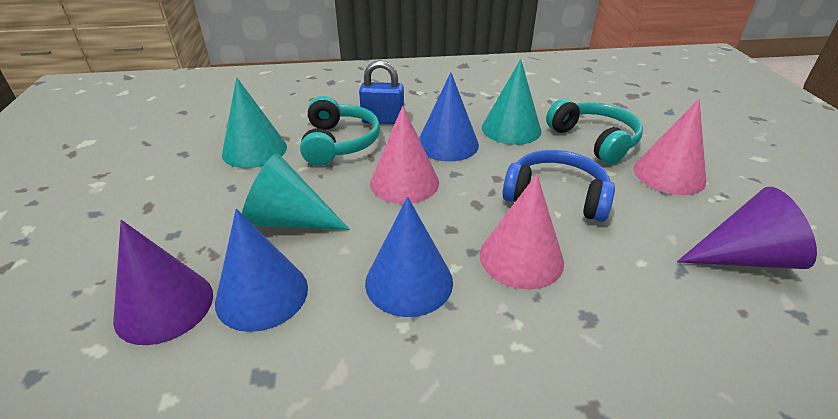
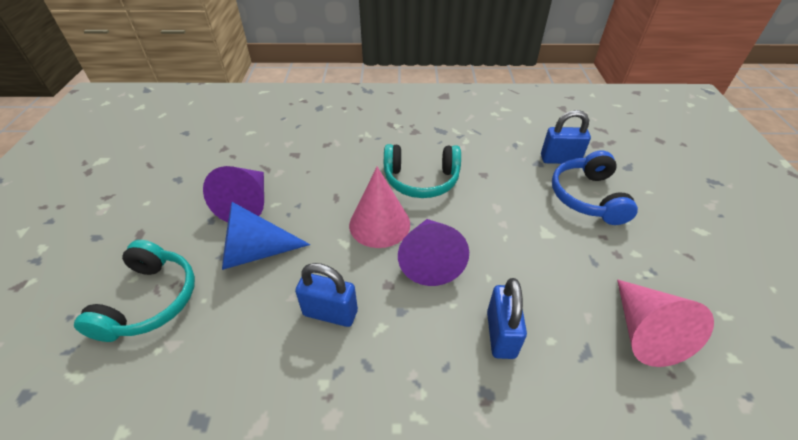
blue cone: [215,209,308,332] [365,197,453,317] [419,72,479,162] = 3 -> [222,202,310,270] = 1
blue padlock: [359,60,404,124] = 1 -> [295,263,358,327] [487,278,527,359] [541,110,591,164] = 3
pink cone: [370,106,439,204] [480,174,564,290] [634,99,706,195] = 3 -> [349,167,410,248] [617,279,714,367] = 2
turquoise cone: [222,77,287,168] [242,153,350,230] [482,59,541,145] = 3 -> none = 0

